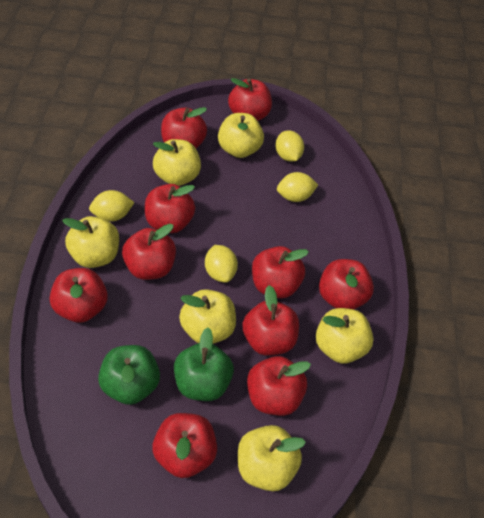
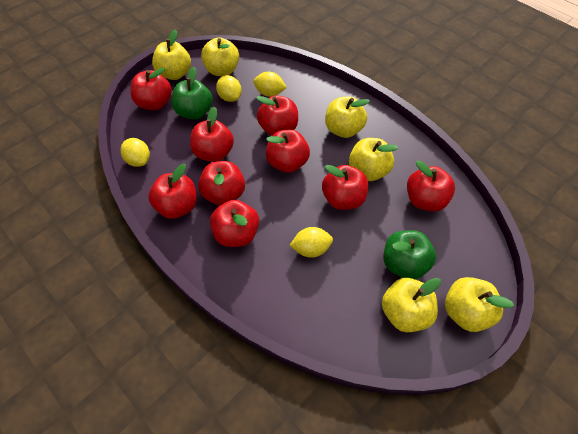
red apple: [50,268,108,323] [122,224,176,280] [145,184,195,233] [152,413,217,478] [161,107,207,148] [228,78,272,121] [242,285,299,356] [247,356,311,416] [252,246,309,298] [319,259,374,310] = 10 -> [131,68,172,110] [148,164,197,219] [190,107,234,162] [198,161,245,206] [210,200,259,247] [256,95,298,136] [266,130,310,173] [322,165,368,210] [407,161,455,212] = 9

